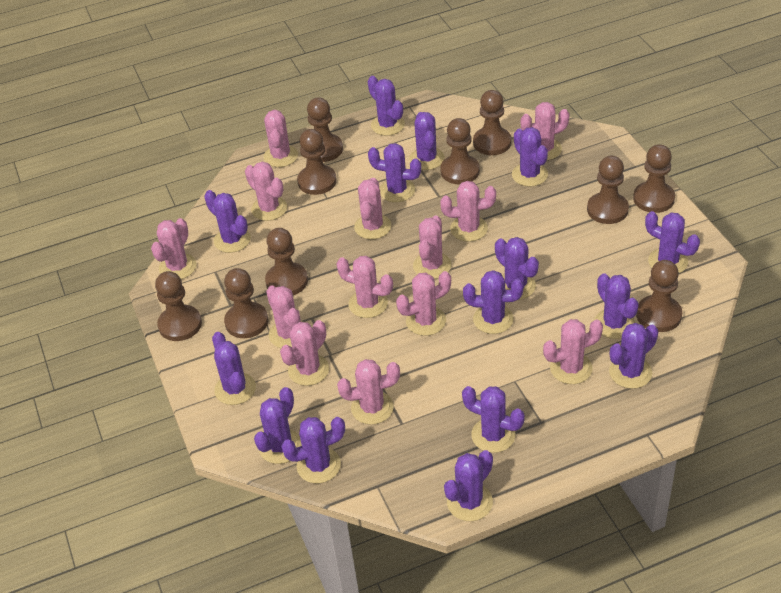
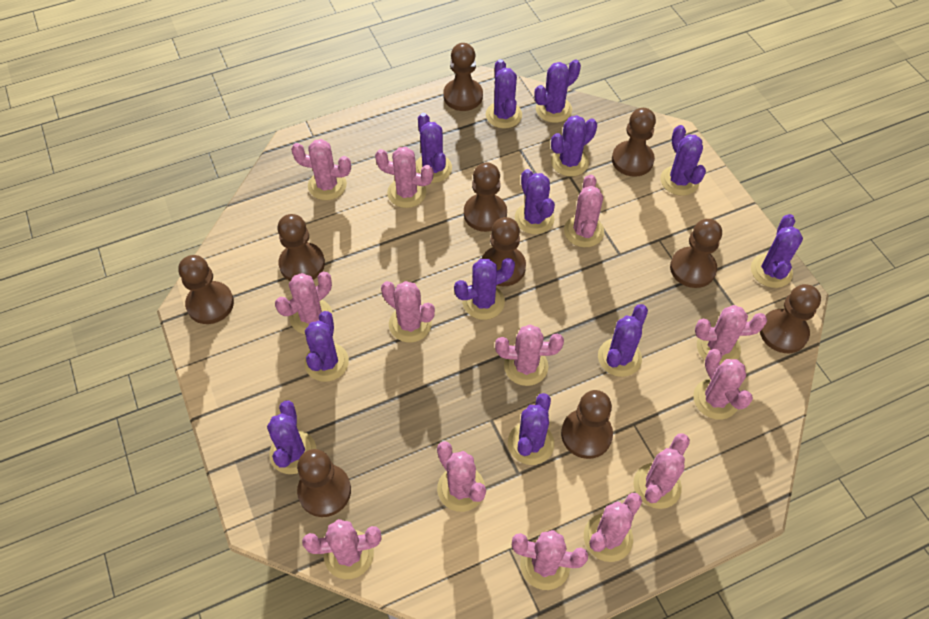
purple cactus: [204,190,251,253] [212,332,256,405] [254,387,302,464] [281,417,345,483] [368,76,405,136] [368,143,421,202] [409,112,445,170] [444,450,493,521] [462,386,525,453] [463,270,523,334] [495,237,539,300] [512,127,548,187] [594,273,639,339] [609,323,658,389] [645,211,700,273] = 15 -> [267,401,316,474] [304,311,349,382] [416,113,452,183] [454,258,515,320] [486,59,522,129] [508,393,554,465] [515,169,555,234] [534,59,581,123] [551,115,597,177] [598,304,648,377] [660,125,706,196] [751,214,803,288] = 12

